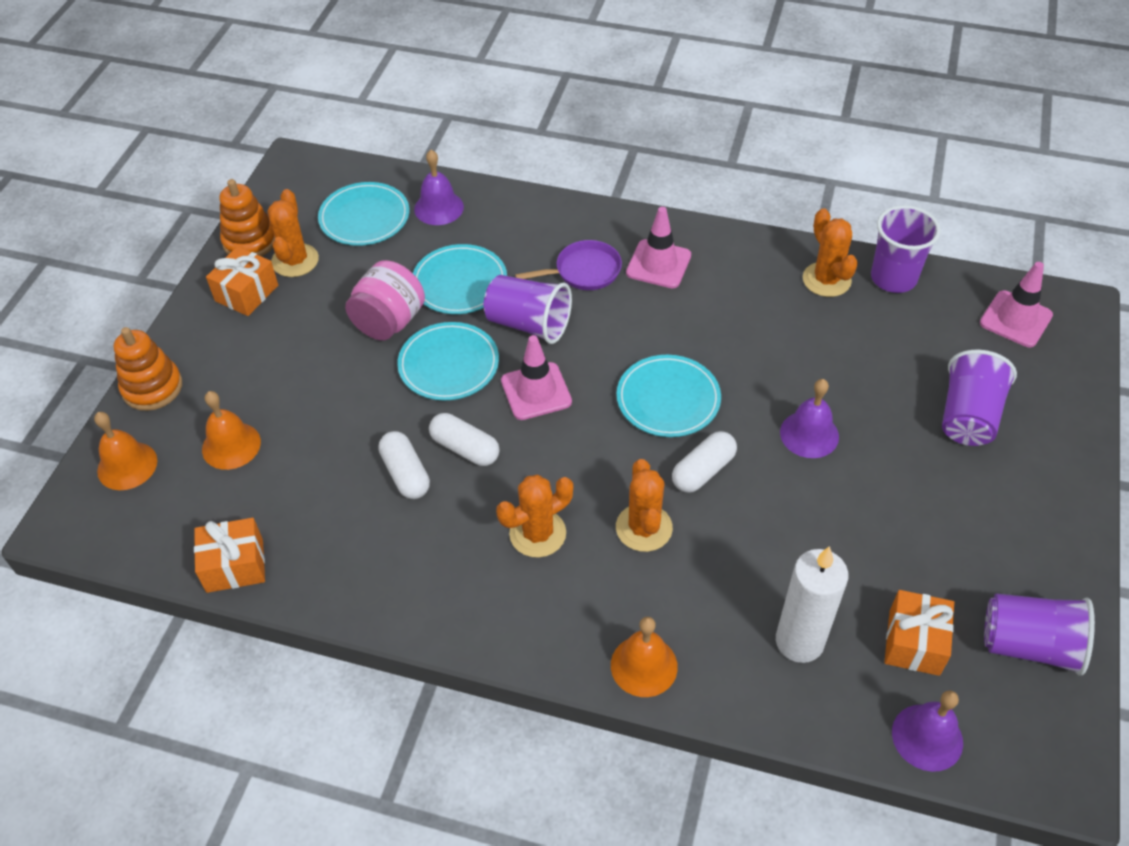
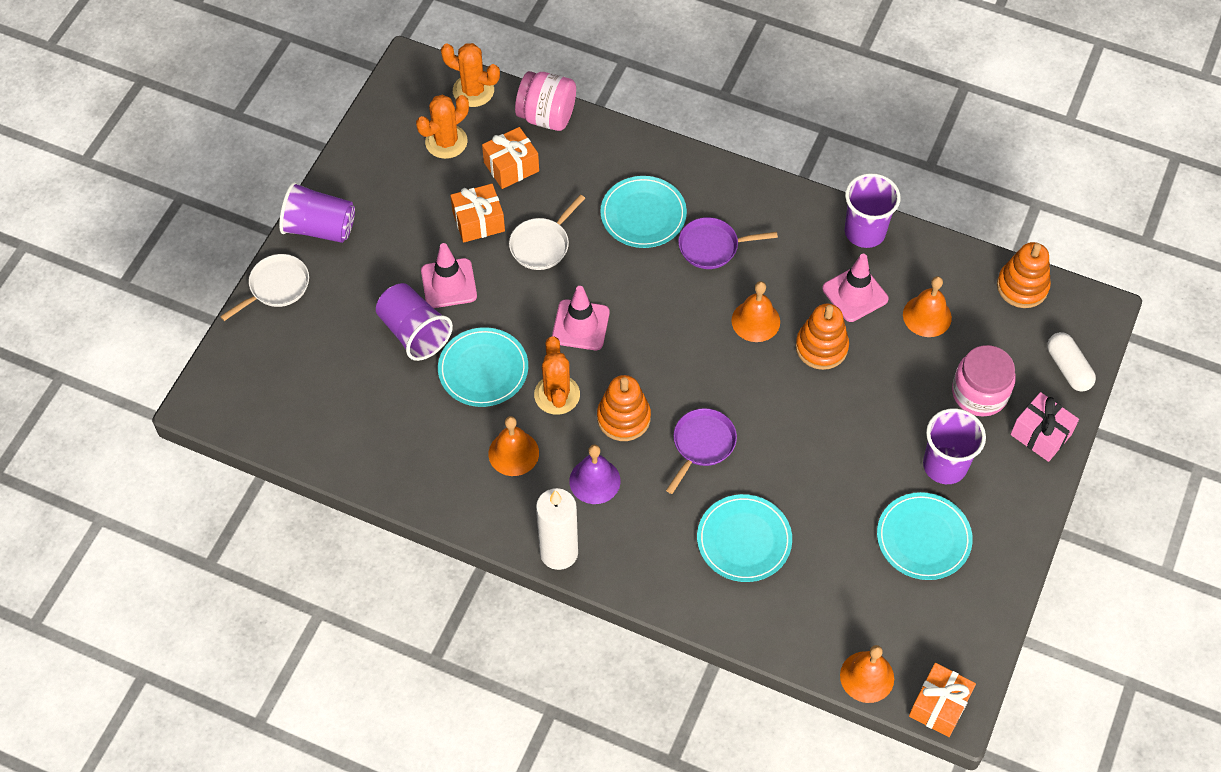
orange bell: [94,412,157,490] [202,391,261,470] [611,617,678,697] = 3 -> [488,416,539,476] [732,281,780,342] [840,645,894,703] [903,276,952,337] = 4
orange cactus: [268,189,319,277] [496,475,573,558] [616,459,673,552] [803,208,858,297] = 4 -> [416,95,469,159] [441,43,500,107] [534,336,580,415] = 3
orange stacking toy: [114,327,182,411] [220,179,275,257] = 2 -> [597,375,651,441] [795,304,849,370] [997,242,1051,308] = 3
pink gift: none = 0 -> [1010,392,1079,462] = 1
pink jar: [345,260,425,341] = 1 -> [515,71,576,131] [952,345,1016,416] = 2
purple bell: [414,150,464,225] [780,379,839,458] [892,690,963,772] = 3 -> [569,444,621,504] = 1
purple pan: [515,240,622,290] = 1 -> [666,408,737,494] [678,217,778,269] = 2
white capsule: [379,431,430,499] [429,413,500,466] [672,431,737,493] = 3 -> [1047,332,1096,392] = 1
white pan: none = 0 -> [220,254,309,321] [509,194,585,270] = 2

